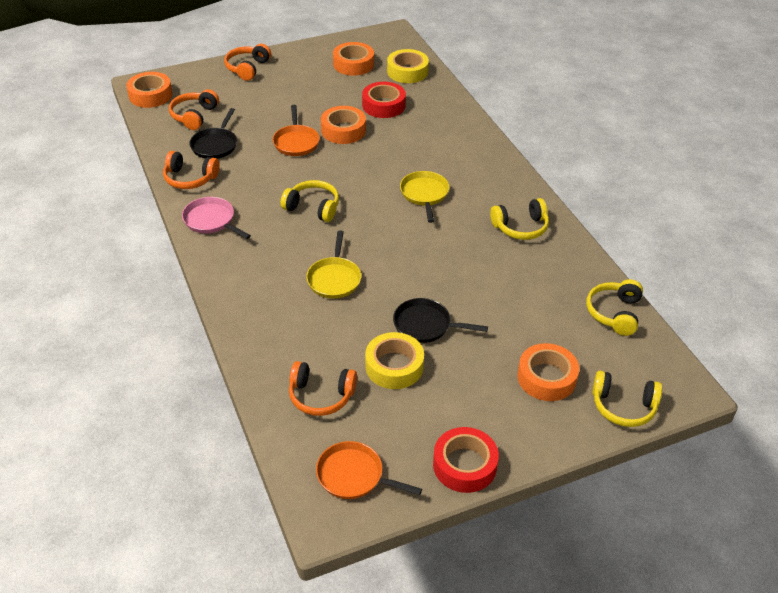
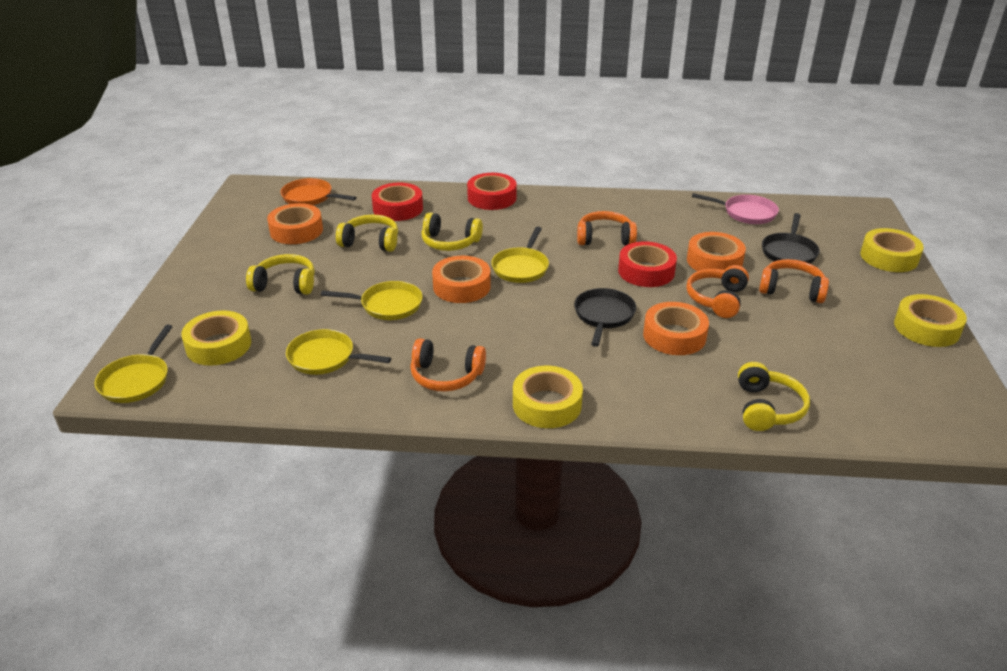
orange pan: [273,105,320,156] [316,441,422,499] = 2 -> [281,178,357,205] = 1
red tape: [362,82,406,118] [433,427,499,493] = 2 -> [372,183,423,221] [467,173,517,210] [618,241,677,287] = 3
yellow pan: [306,230,361,299] [400,171,449,223] = 2 -> [94,325,173,403] [286,329,391,375] [321,281,423,320] [491,227,549,283] = 4
yellow tape: [365,332,424,389] [387,49,429,83] = 2 -> [181,311,251,366] [513,366,583,428] [860,228,924,272] [894,294,967,347] = 4

